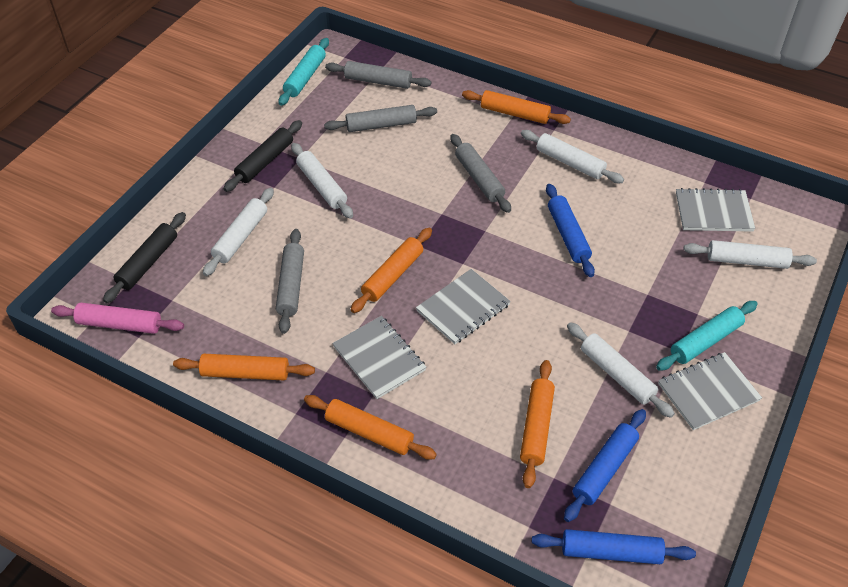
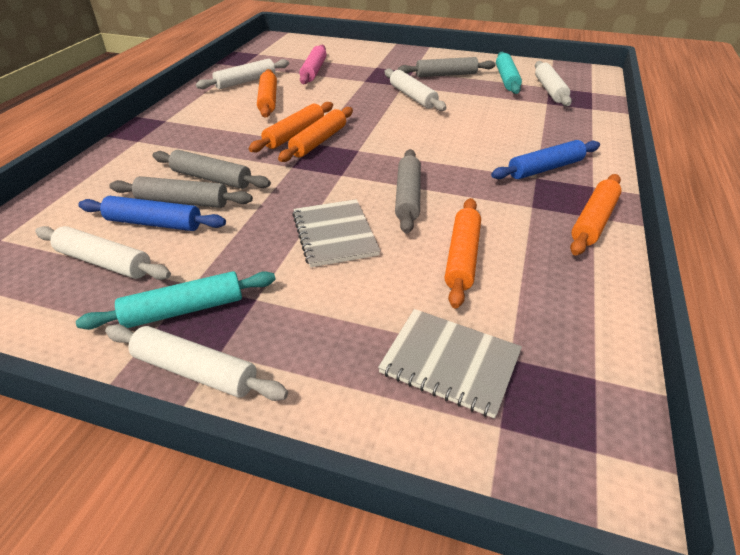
black rolling pin: [103,212,186,303] [223,120,302,192] = 2 -> none = 0
blue rolling pin: [532,529,696,564] [546,184,595,277] [564,409,646,522] = 3 -> [78,196,226,231] [491,140,600,179] = 2
grey notebook: [332,316,427,399] [416,269,511,344] [658,352,762,430] [676,188,755,232] = 4 -> [292,199,381,267] [378,309,522,419] = 2

